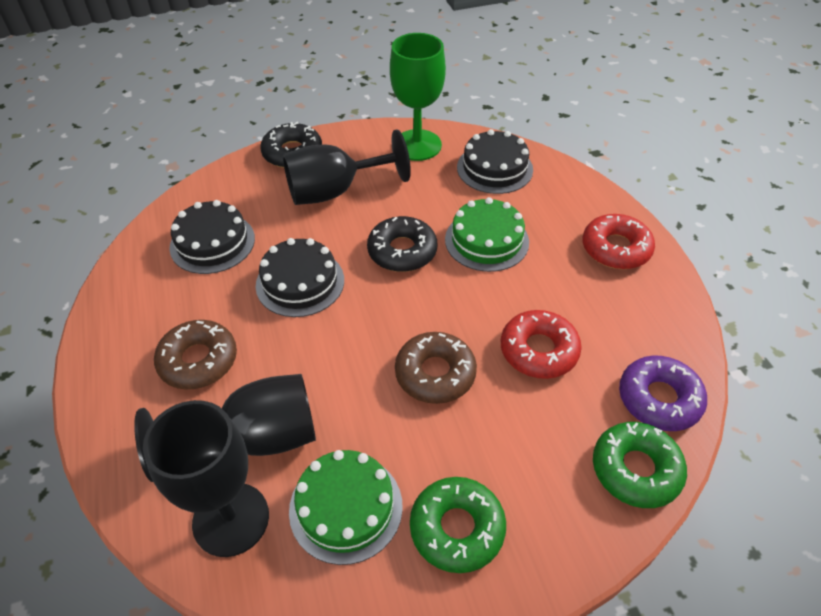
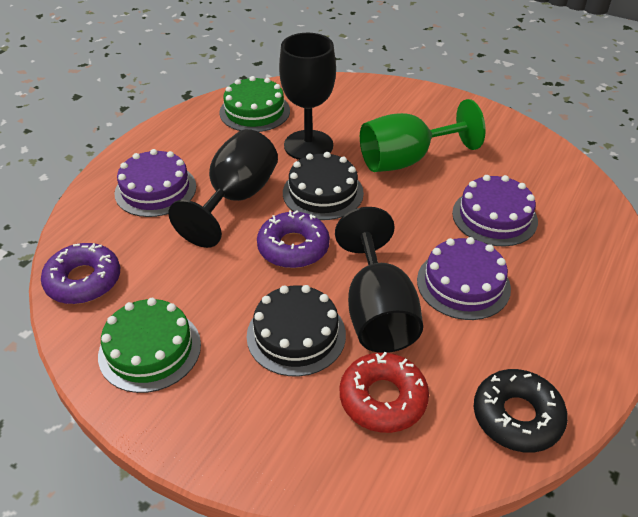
black cake: [169,200,255,274] [255,238,344,317] [457,129,533,194] = 3 -> [247,285,346,376] [283,152,364,220] = 2
black donut: [260,122,322,168] [367,216,437,272] = 2 -> [474,369,568,452] = 1
brown donut: [154,320,237,390] [395,332,477,404] = 2 -> none = 0
green donut: [410,477,506,573] [593,422,687,508] = 2 -> none = 0
purple cake: none = 0 -> [114,149,196,217] [417,237,511,320] [452,175,538,246] = 3
purple donut: [619,356,707,431] = 1 -> [41,243,120,304] [257,210,330,268] = 2
red donut: [501,310,582,379] [583,214,655,269] = 2 -> [340,352,429,433] = 1

